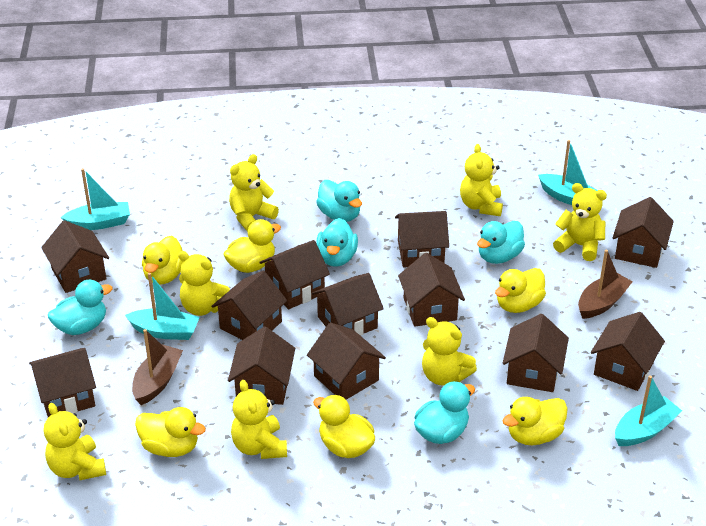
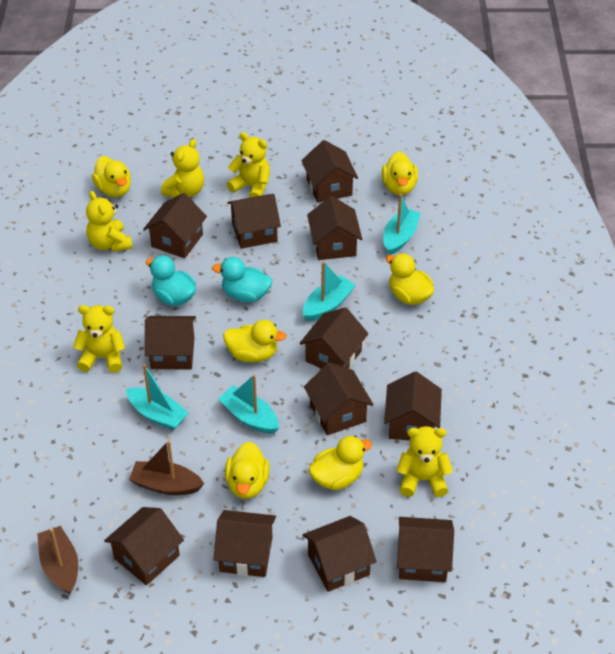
turquoise duck: [48,280,113,335] [316,180,362,222] [316,218,358,267] [414,381,475,444] [477,221,525,264] = 5 -> [146,255,196,306] [212,257,272,302] = 2
yellow teddy bear: [44,403,106,480] [178,251,230,316] [229,154,279,232] [231,380,287,459] [422,317,477,385] [460,144,503,216] [553,183,607,261] = 7 -> [73,305,125,373] [86,191,133,252] [161,139,204,197] [227,132,270,198] [396,426,453,497] = 5

